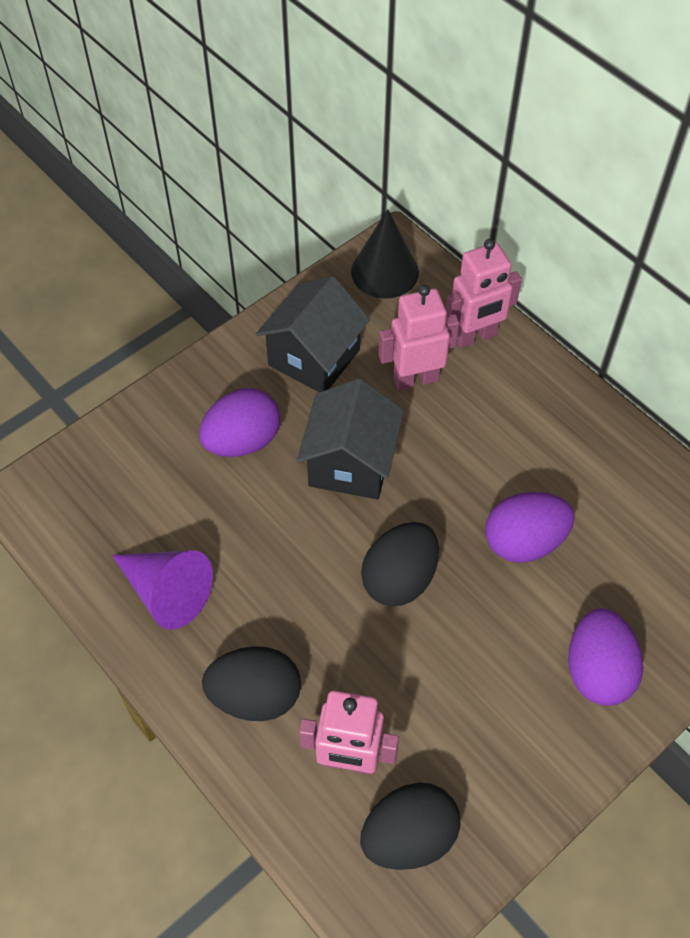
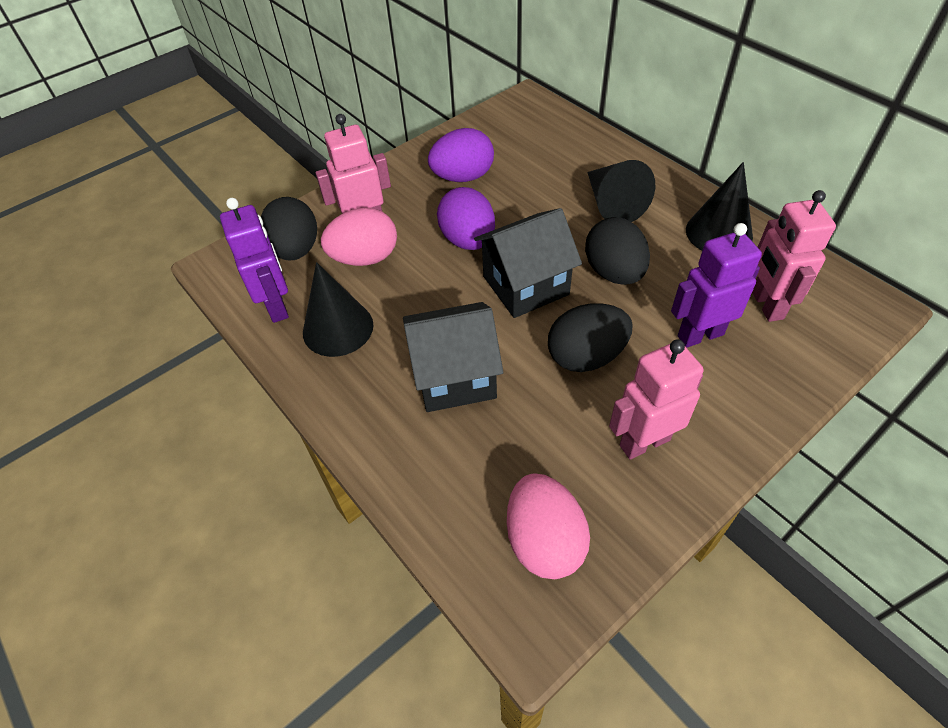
black cone: [351,209,419,299] = 1 -> [303,262,373,357] [587,160,655,222] [686,162,753,250] = 3
pink egg: none = 0 -> [321,207,397,266] [507,473,590,579] = 2
purple cone: [112,550,213,630] = 1 -> none = 0
purple egg: [199,388,280,457] [485,492,575,563] [568,608,643,706] = 3 -> [428,128,494,182] [437,187,495,250] = 2
purple robot: none = 0 -> [220,198,289,323] [671,223,762,348] = 2

